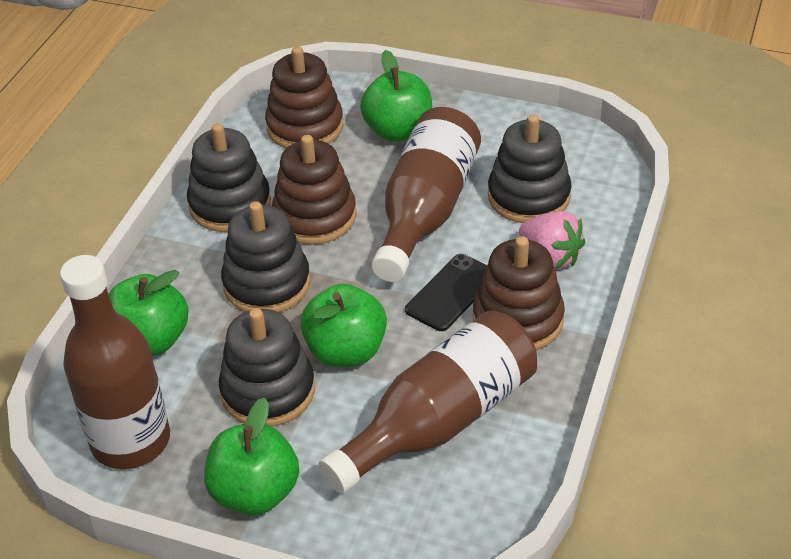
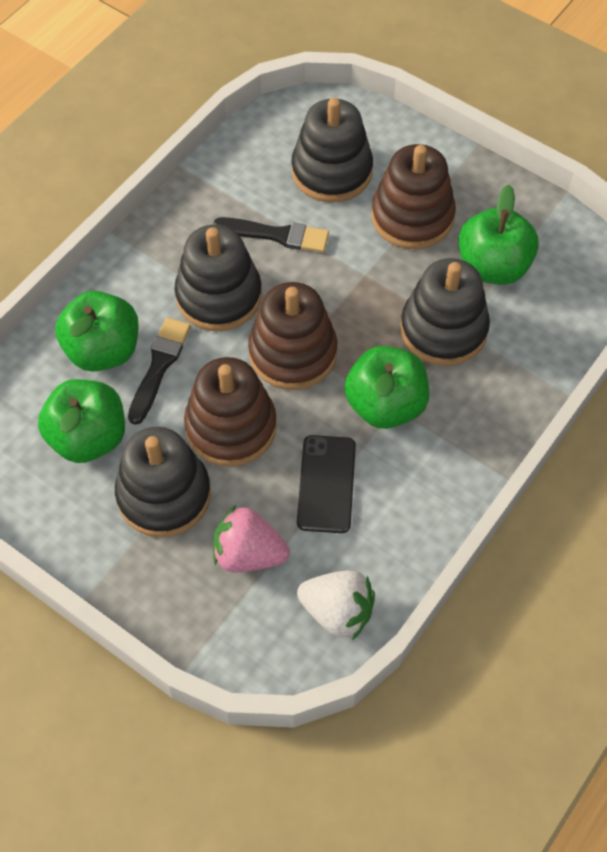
black brush: none = 0 -> [128,318,191,425] [213,217,329,253] = 2
brown bottle: [60,255,170,469] [319,310,537,494] [371,107,481,282] = 3 -> none = 0
white strawberry: none = 0 -> [297,571,375,640] = 1

